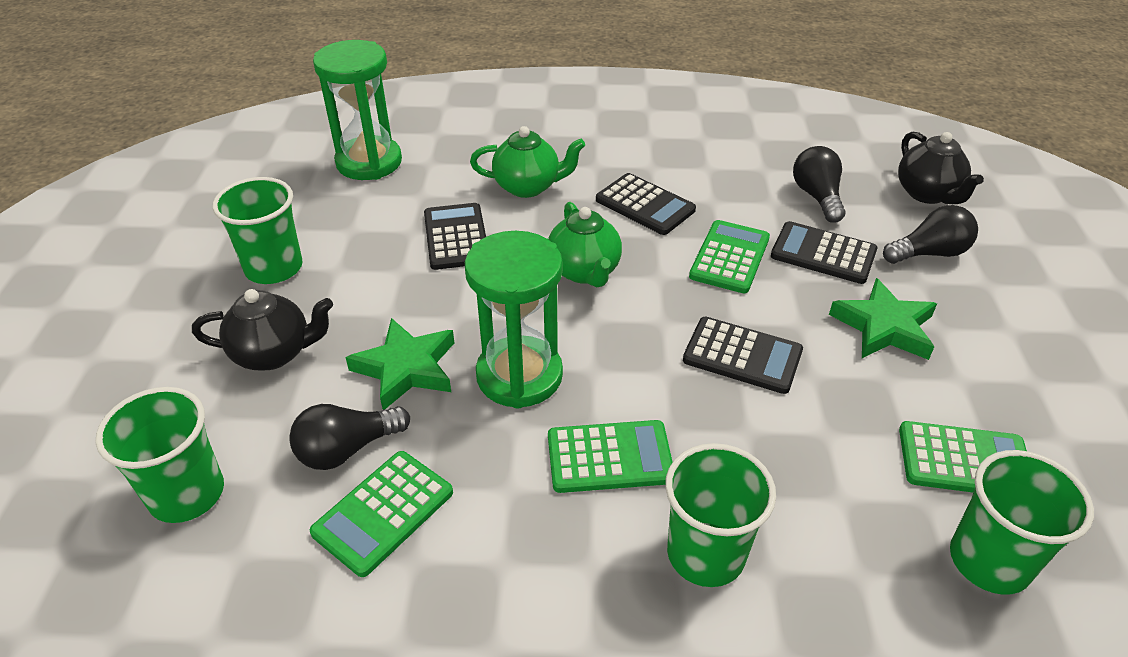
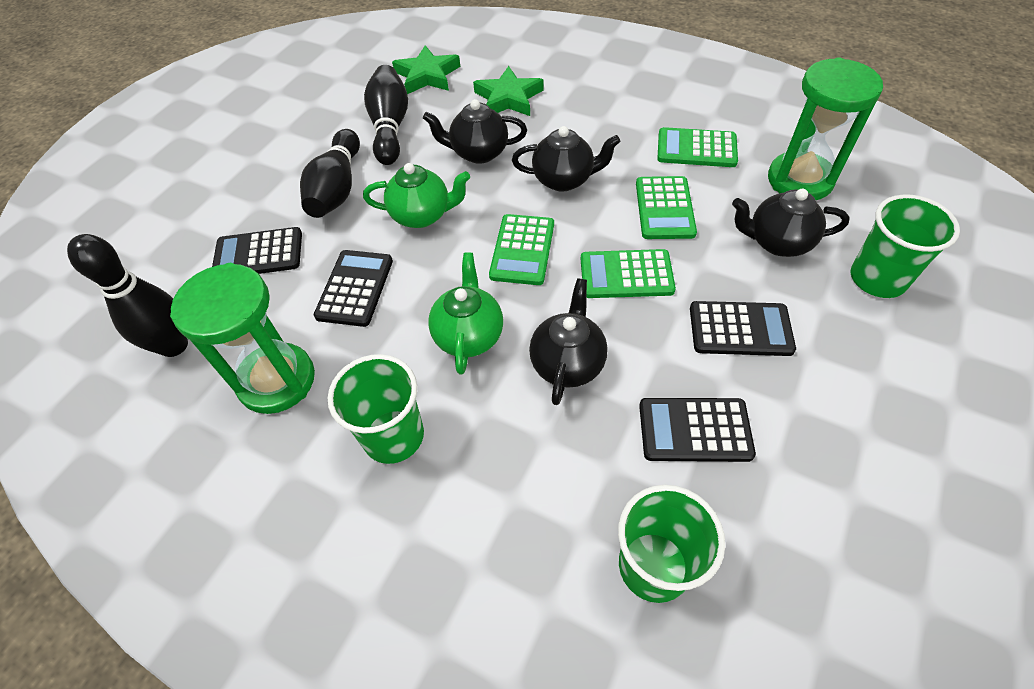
black bowling pin: none = 0 -> [67,234,188,357] [300,129,360,218] [364,65,408,165] = 3
black light bulb: [289,404,410,470] [793,146,846,223] [883,205,978,264] = 3 -> none = 0
black teapot: [192,289,333,371] [898,132,984,204] = 2 -> [423,99,527,164] [512,126,620,192] [529,278,608,405] [732,189,850,257] = 4
green cup: [95,387,224,523] [213,177,302,284] [665,443,776,587] [950,450,1094,595] = 4 -> [327,354,424,464] [618,485,725,603] [851,195,960,298] = 3

